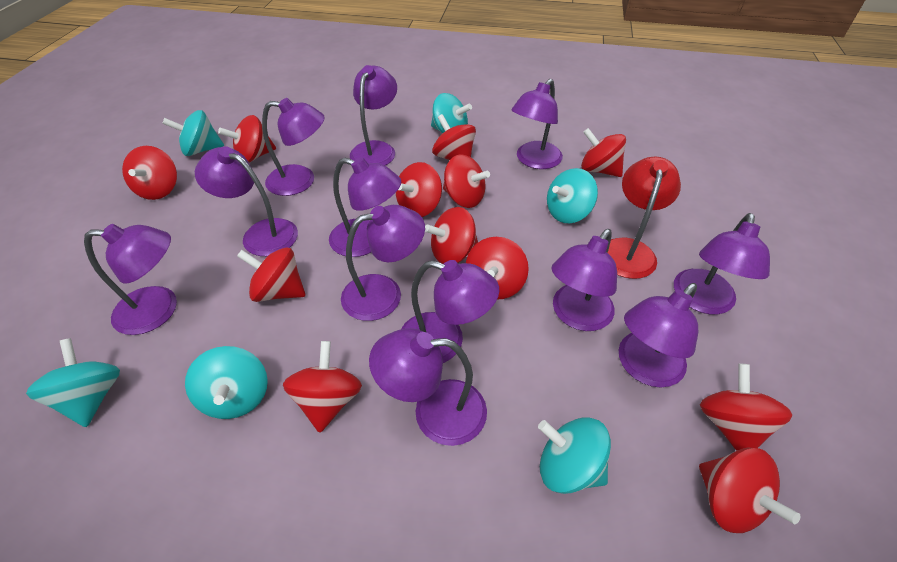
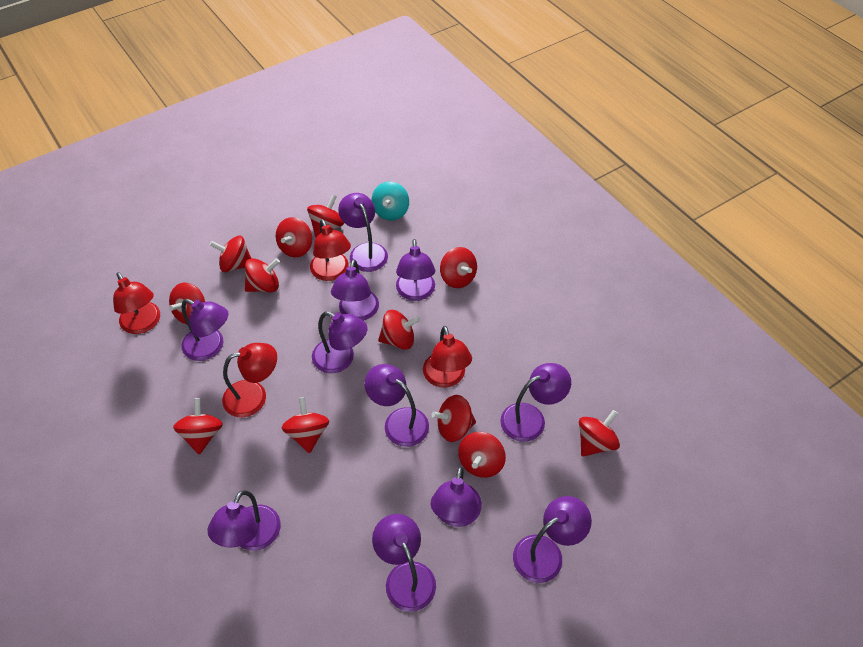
purple lamp: [84,224,177,335] [195,146,298,256] [262,98,325,196] [329,157,401,257] [341,205,425,321] [350,65,397,166] [369,328,487,446] [401,260,499,363] [511,79,563,169] [552,229,617,331] [618,283,698,388] [674,213,770,315] = 12 -> [182,299,228,361] [208,490,281,551] [312,311,368,373] [331,259,379,321] [338,193,388,272] [364,364,429,447] [372,514,436,612] [396,239,435,301] [431,466,482,527] [500,363,571,442] [513,496,592,583] = 11
red lamp: [608,157,681,279] = 1 -> [113,272,160,334] [222,343,277,417] [310,219,351,281] [423,326,472,388] = 4
turquoise spinning top: [26,338,120,427] [162,110,224,156] [185,346,268,419] [431,93,472,134] [538,417,611,494] [547,168,598,223] = 6 -> [372,181,409,220] = 1

